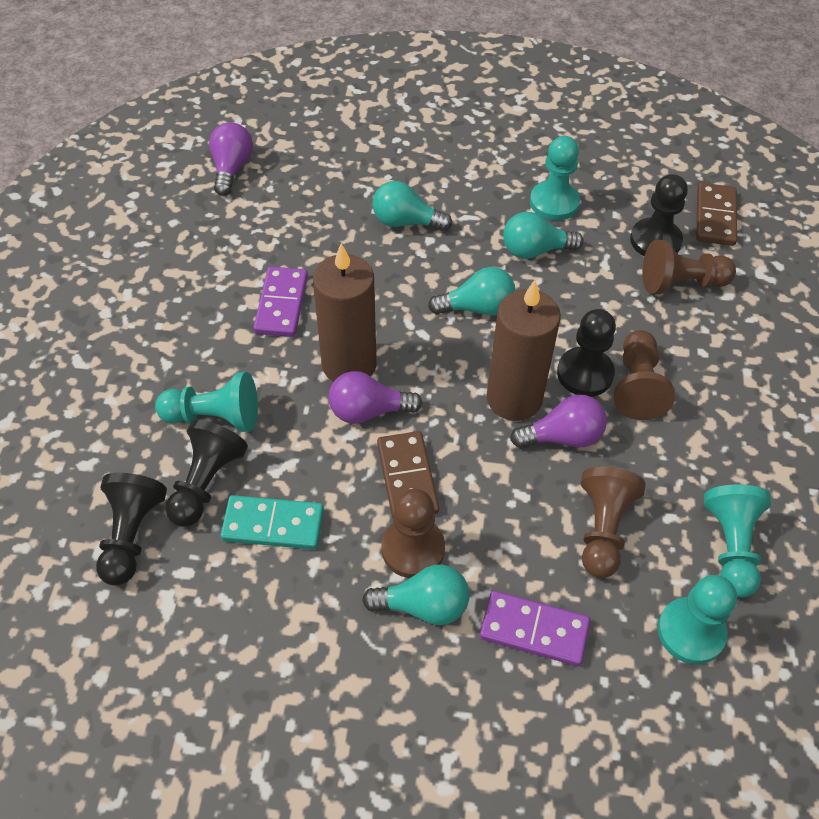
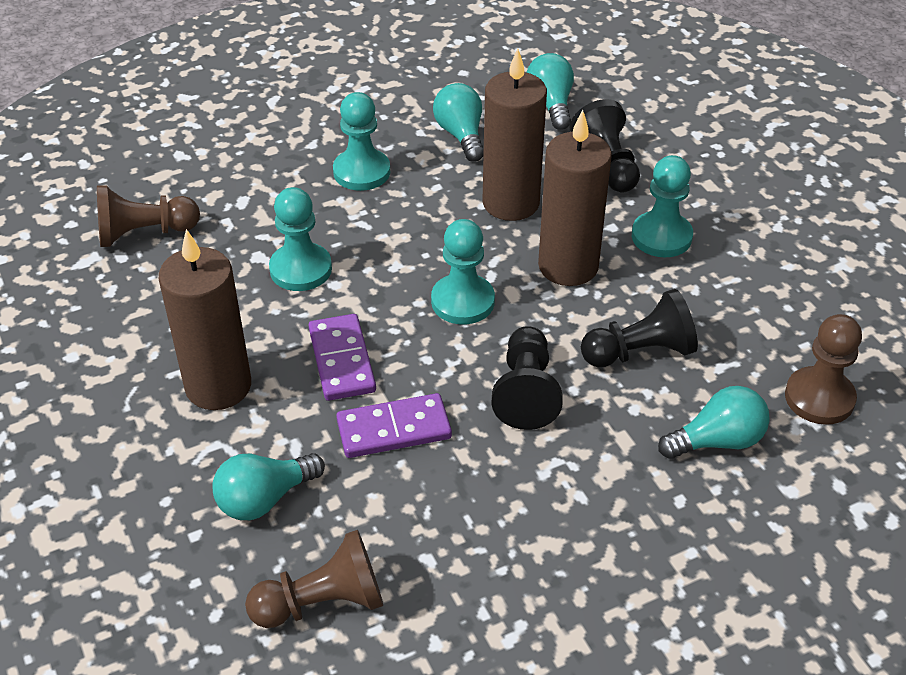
black pawn: [96,473,167,586] [165,420,248,527] [557,309,616,397] [630,174,688,256] = 4 -> [492,326,563,430] [570,99,640,192] [581,289,698,367] = 3
brown candle: [313,243,377,382] [487,280,561,421] = 2 -> [159,229,251,410] [482,48,547,221] [538,110,612,286] = 3
brown domino: [377,431,439,518] [696,183,737,246] = 2 -> none = 0
brown pawn: [381,489,445,578] [581,467,646,578] [614,330,675,420] [642,240,736,294] = 4 -> [97,185,200,247] [245,530,383,628] [785,314,862,425] = 3
purple light bulb: [209,122,253,196] [328,371,423,424] [510,394,607,448] = 3 -> none = 0
turquoise domino: [220,495,324,550] = 1 -> none = 0

